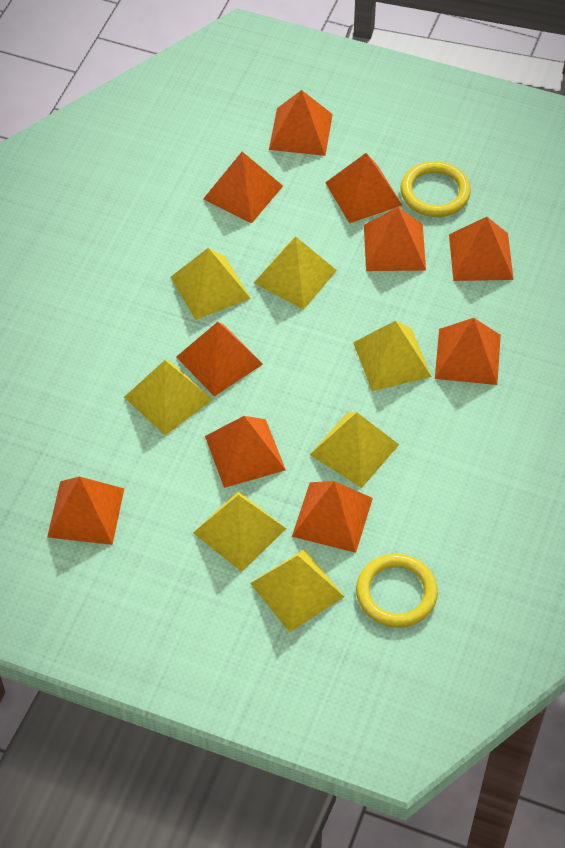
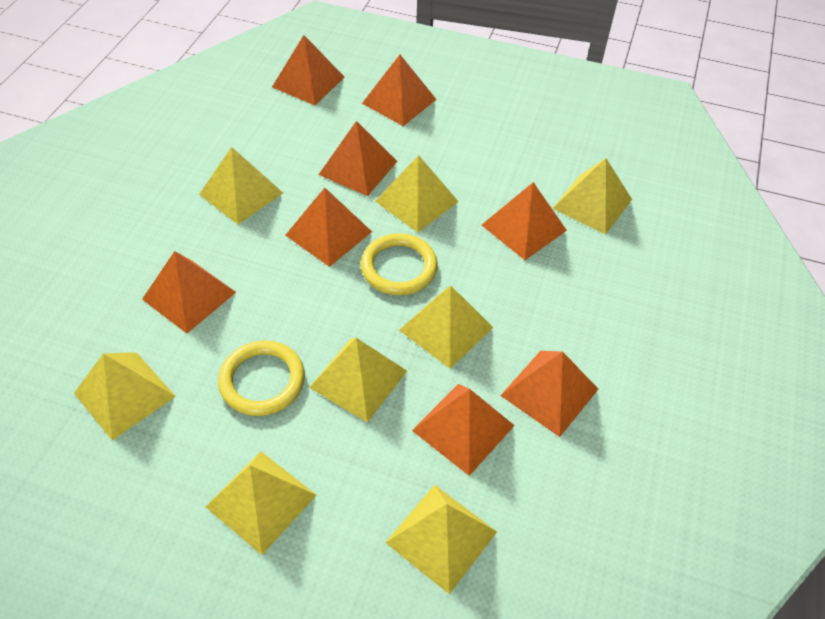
orange pyramid: [47,477,124,545] [176,322,263,396] [203,152,283,224] [205,416,286,488] [269,90,333,156] [292,481,373,553] [325,153,402,223] [364,207,426,271] [435,318,501,385] [449,217,514,281] = 10 -> [142,251,236,333] [272,35,345,105] [285,188,372,267] [318,121,397,196] [362,55,437,126] [412,384,515,476] [482,182,567,260] [500,351,598,437] = 8
yellow pyramid: [124,360,213,436] [171,248,251,320] [193,491,286,572] [250,549,344,632] [254,237,337,310] [310,412,399,488] [353,321,431,391] = 7 -> [74,352,176,441] [199,147,283,224] [206,451,317,555] [309,338,407,423] [375,155,459,233] [385,485,497,594] [399,285,493,369] [552,158,632,235] = 8

